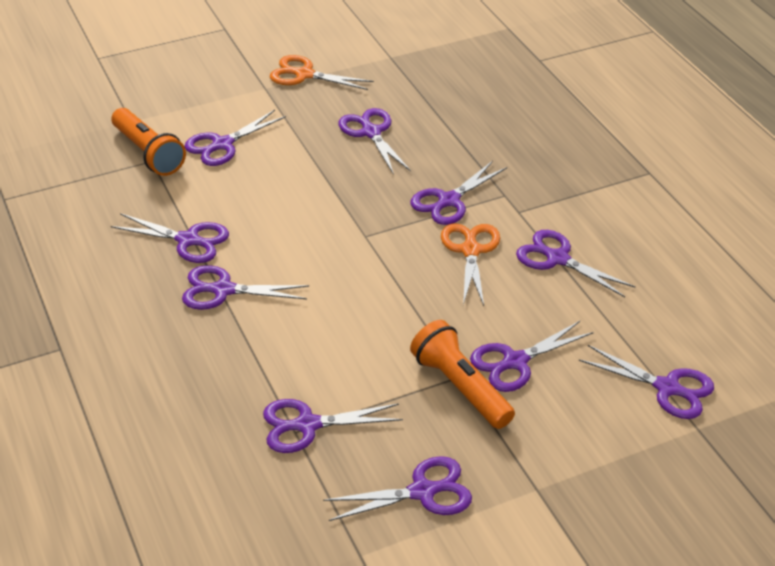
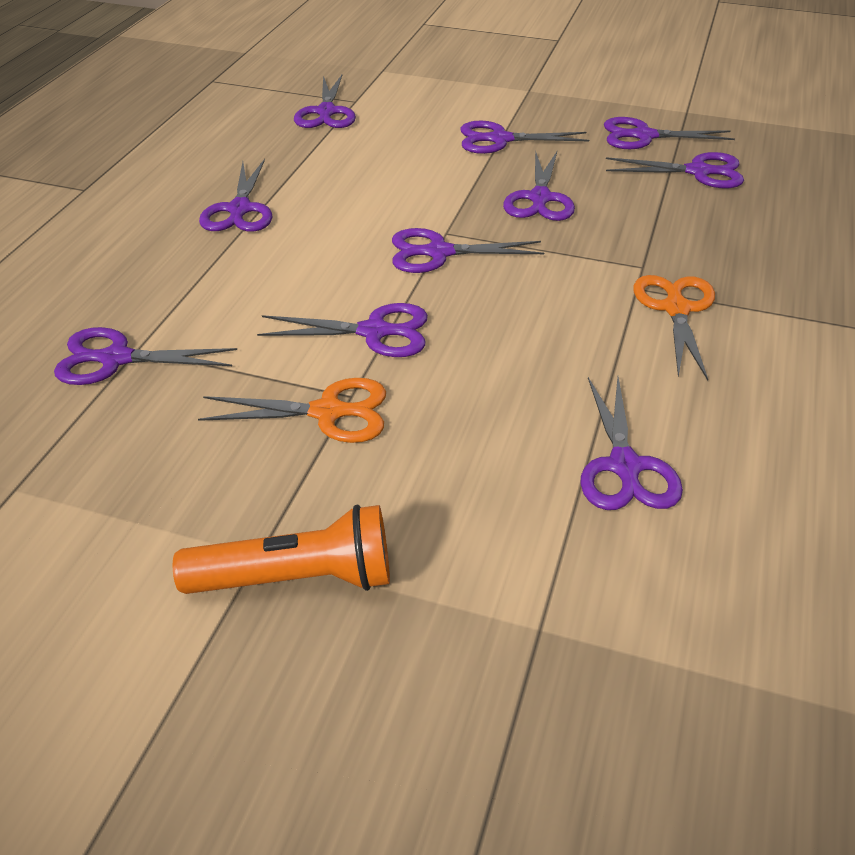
orange flashlight: [111,108,186,176] [410,320,515,429] = 2 -> [173,505,390,594] = 1

